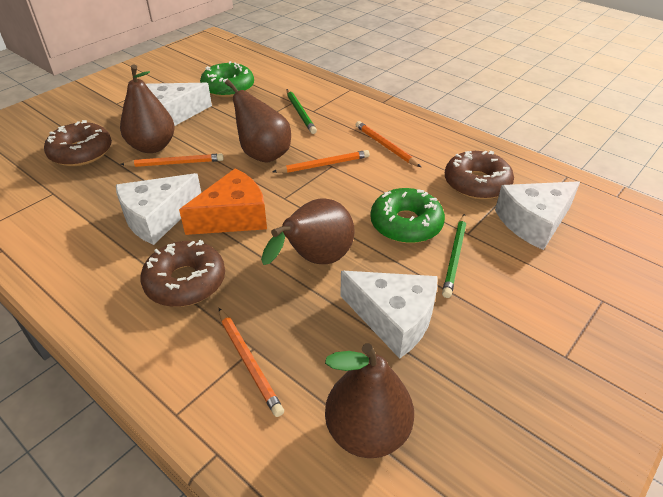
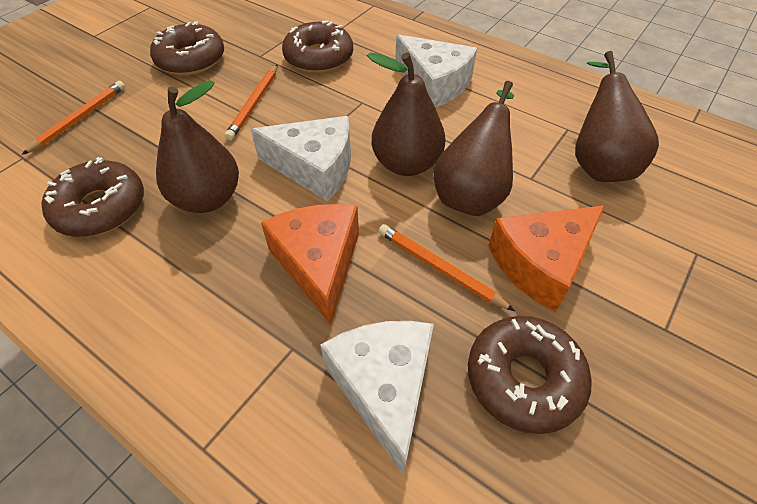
brown donut: [44,120,112,166] [140,240,225,307] [445,151,514,200] = 3 -> [41,157,144,237] [150,21,224,75] [282,21,353,73] [468,316,592,434] = 4
green donut: [200,61,254,98] [370,188,445,244] = 2 -> none = 0
green pencil: [287,89,317,134] [442,214,466,298] = 2 -> none = 0
orange cheese: [179,168,267,235] = 1 -> [261,204,359,325] [488,205,605,312] = 2
orange pencil: [120,153,224,167] [219,308,284,417] [272,150,370,173] [355,121,421,167] = 4 -> [22,81,125,155] [225,65,278,140] [378,224,515,311] = 3
white cheese: [116,173,201,245] [146,83,212,126] [340,271,438,359] [495,181,580,250] = 4 -> [251,116,351,201] [320,321,434,475] [395,34,477,108] = 3

